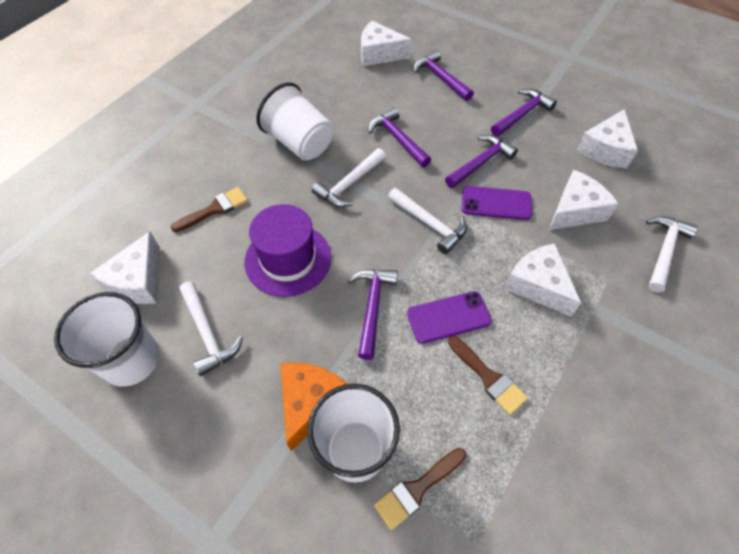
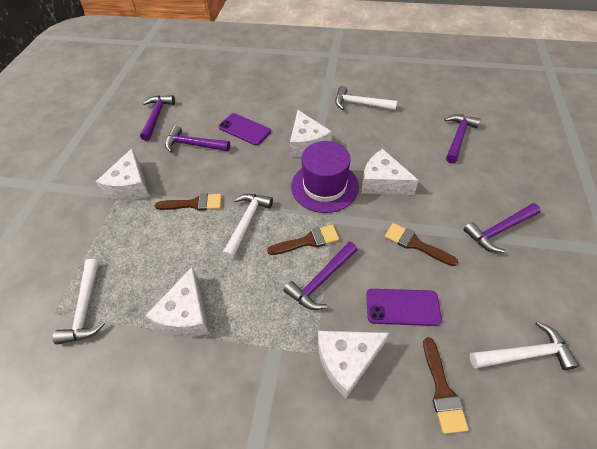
brown brush: [170,187,248,232] [374,448,466,530] [448,336,528,415] = 3 -> [154,194,222,211] [267,225,339,255] [384,223,458,266] [423,337,469,434] = 4
orange cheese: [280,363,347,451] = 1 -> none = 0
white cup: [54,292,159,387] [256,82,333,161] [307,384,400,483] = 3 -> none = 0

